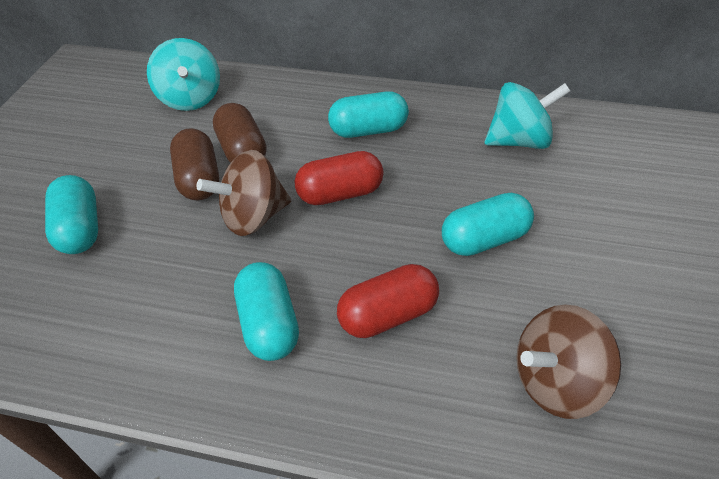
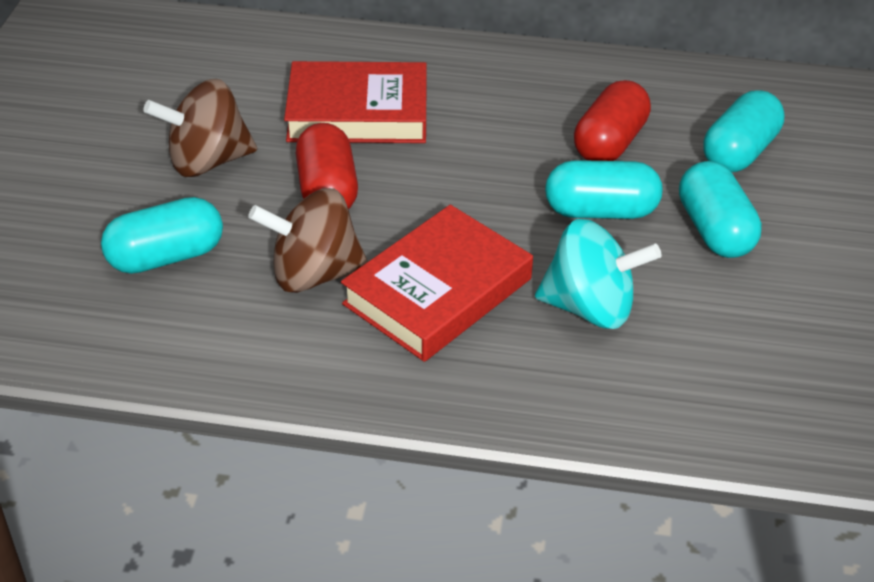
brown capsule: [170,128,219,200] [213,103,266,163] = 2 -> none = 0
red book: none = 0 -> [284,61,427,143] [341,205,533,362] = 2
turquoise spinning top: [147,38,220,111] [485,82,571,149] = 2 -> [535,219,662,329] = 1

